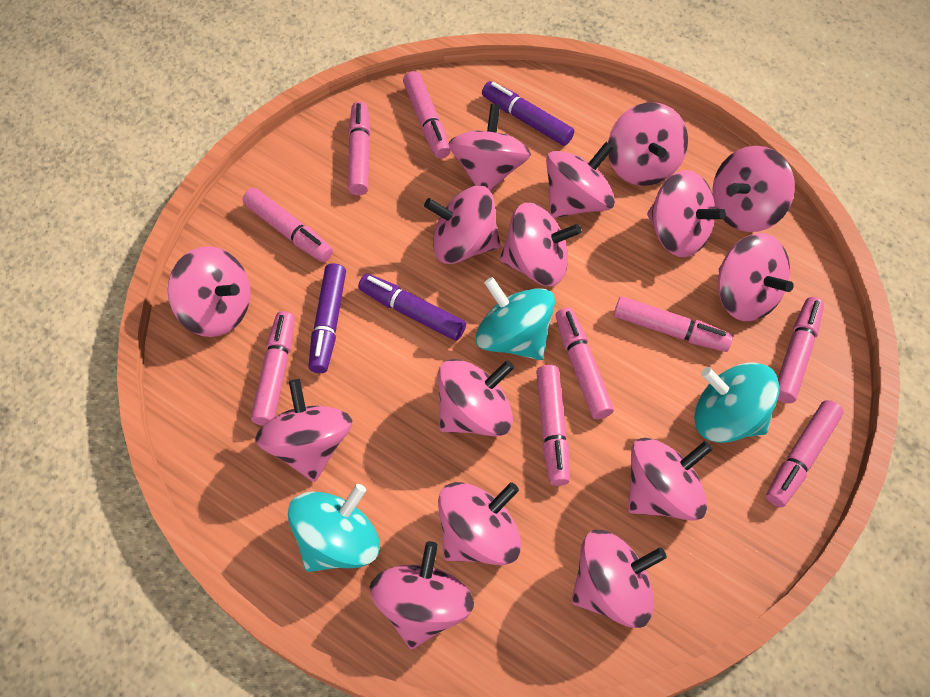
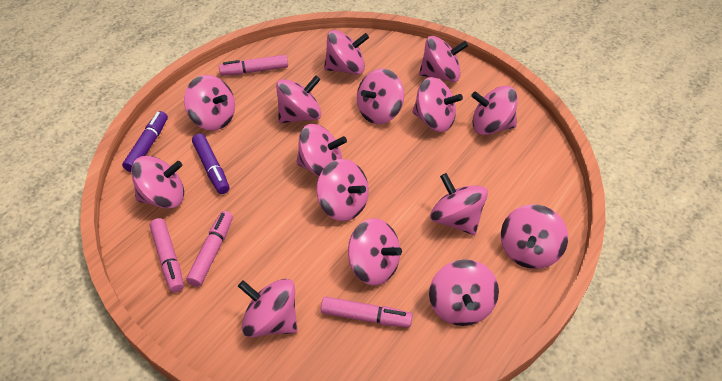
pink marker: [243,188,333,262] [251,311,295,426] [348,102,370,195] [403,71,451,159] [536,365,570,486] [556,308,614,419] [614,296,733,352] [766,400,844,507] [777,297,824,404] = 9 -> [150,218,184,293] [186,211,233,287] [219,55,288,76] [321,297,413,328] = 4
purple marker: [308,263,346,373] [358,274,466,341] [482,81,574,146] = 3 -> [122,111,168,172] [192,133,229,194] = 2
turquoise spinning top: [288,484,380,572] [476,277,555,360] [694,363,779,443] = 3 -> none = 0

